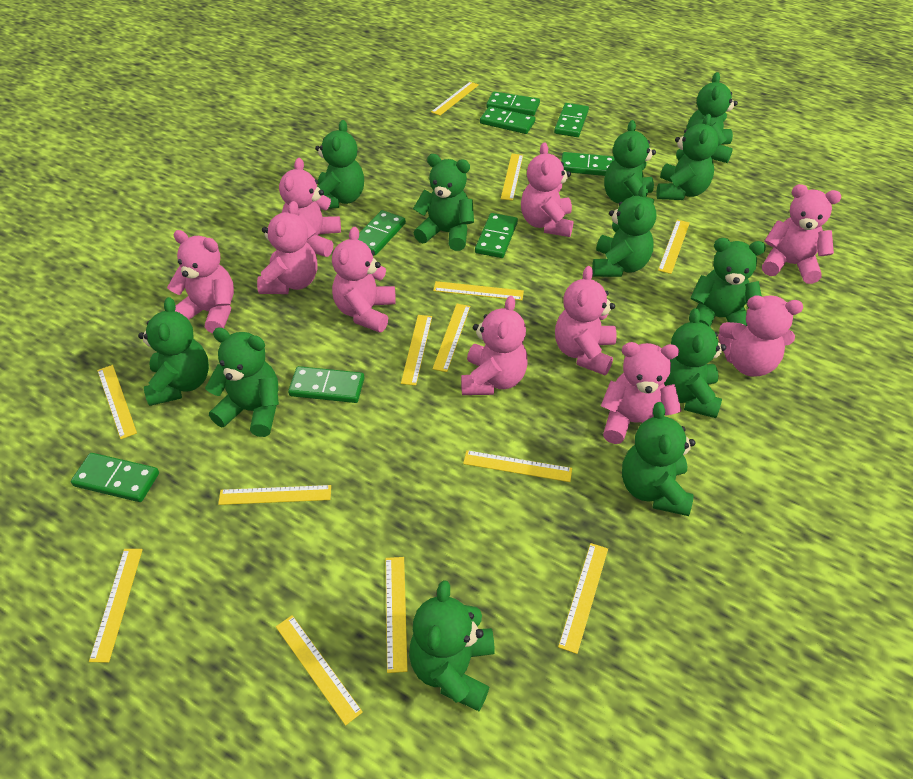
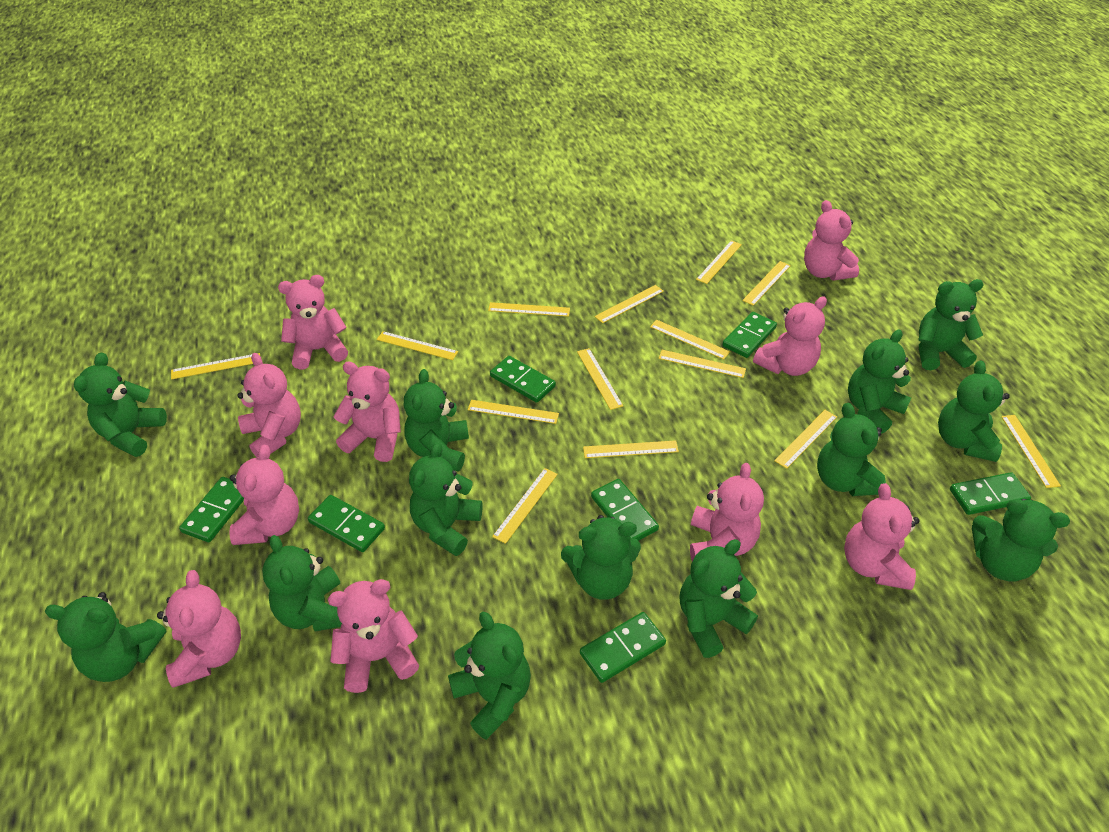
green domino: [71,453,159,502] [288,366,364,403] [358,210,406,256] [475,213,518,258] [480,107,535,134] [487,91,540,116] [554,103,589,137] [561,152,615,176] = 8 -> [179,477,244,542] [308,495,385,552] [490,356,556,403] [580,612,666,683] [591,479,659,541] [722,312,777,358] [950,472,1031,515] = 7
green teddy bear: [138,297,209,406] [205,328,279,437] [315,120,364,209] [409,580,495,711] [413,154,474,251] [592,185,656,277] [604,120,656,204] [622,402,695,516] [657,114,719,200] [664,308,726,418] [686,72,738,163] [691,238,766,327] = 12 -> [44,592,166,682] [74,353,167,457] [262,535,342,631] [404,369,469,471] [409,443,482,556] [448,612,531,740] [561,515,641,600] [679,539,758,658] [817,403,886,496] [848,330,911,434] [918,279,984,370] [938,361,1010,462] [972,499,1070,581] = 13
yellow ruler: [89,549,143,663] [97,365,137,439] [218,485,331,505] [276,615,363,726] [386,557,407,673] [401,315,432,386] [431,82,479,116] [432,304,470,372] [433,281,524,301] [463,450,572,482] [501,154,523,201] [558,543,608,654] [658,220,690,274] = 13 -> [171,353,260,380] [377,331,458,360] [468,400,559,424] [488,302,570,316] [492,468,558,544] [577,348,623,410] [583,440,679,458] [595,285,664,323] [650,320,730,359] [659,350,746,378] [696,240,742,284] [742,261,791,306] [774,410,837,469] [1001,415,1061,488] = 14

